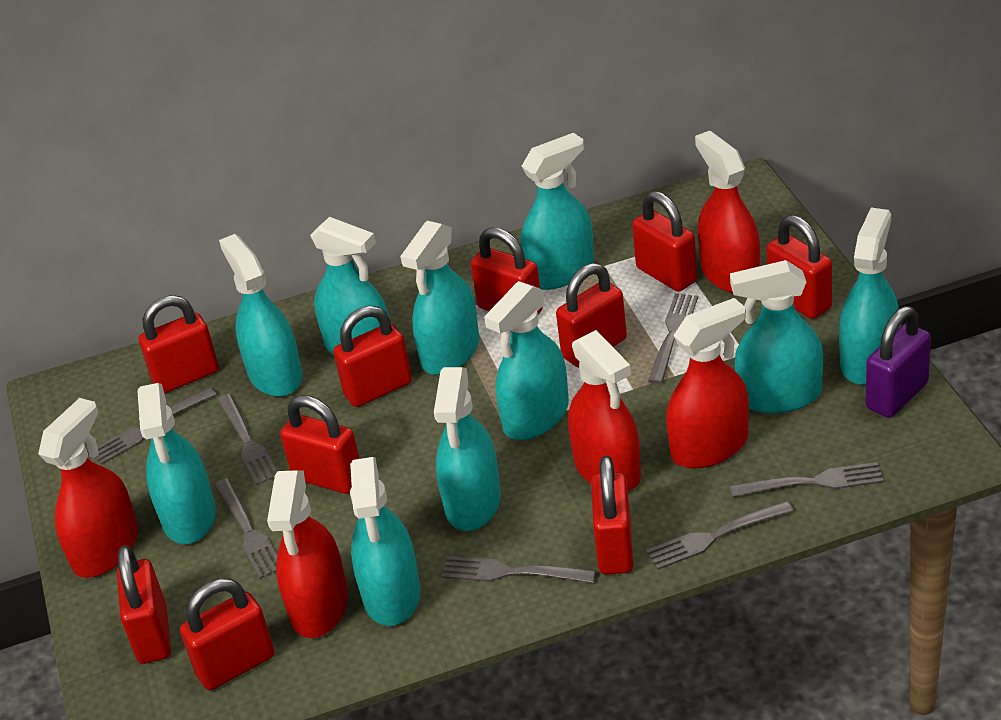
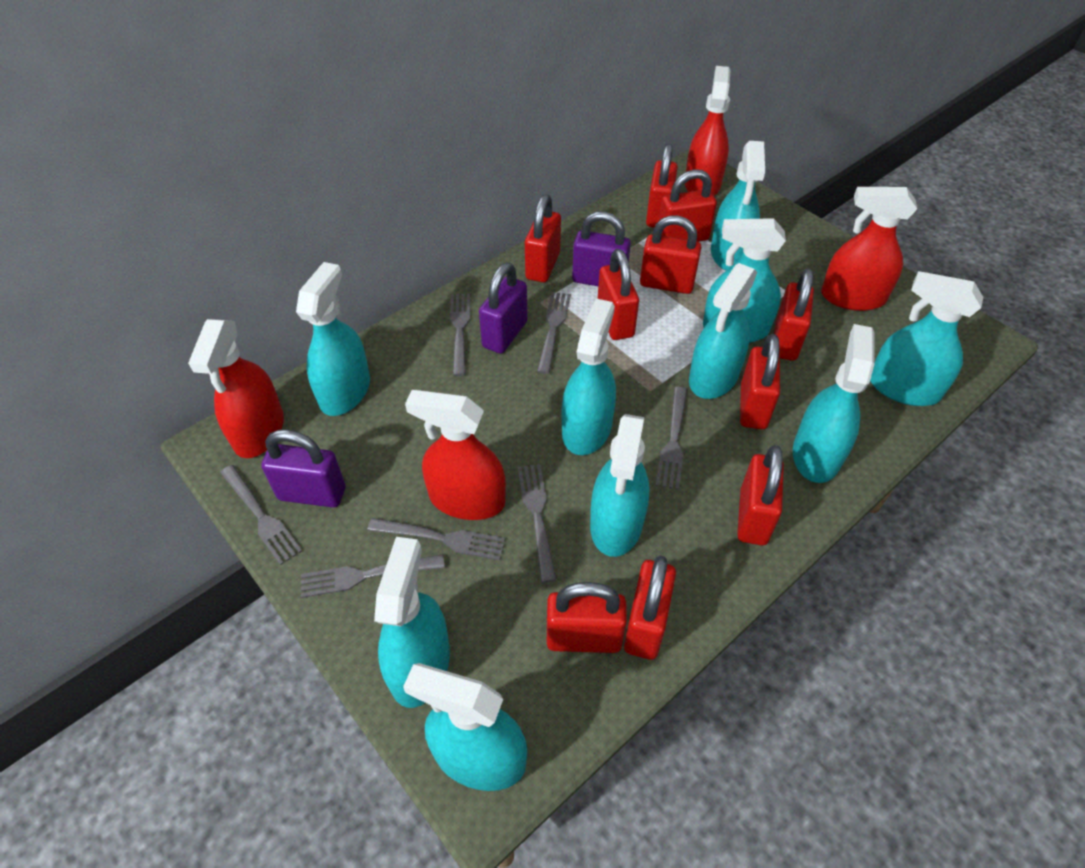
purple padlock: [866,306,931,418] = 1 -> [261,430,346,507] [479,262,528,354] [572,212,631,286] = 3
red spray bottle: [38,398,139,578] [267,470,348,638] [568,330,641,491] [666,298,749,468] [695,131,760,293] = 5 -> [188,319,284,458] [405,390,506,520] [685,66,731,196] [821,187,917,311] = 4

